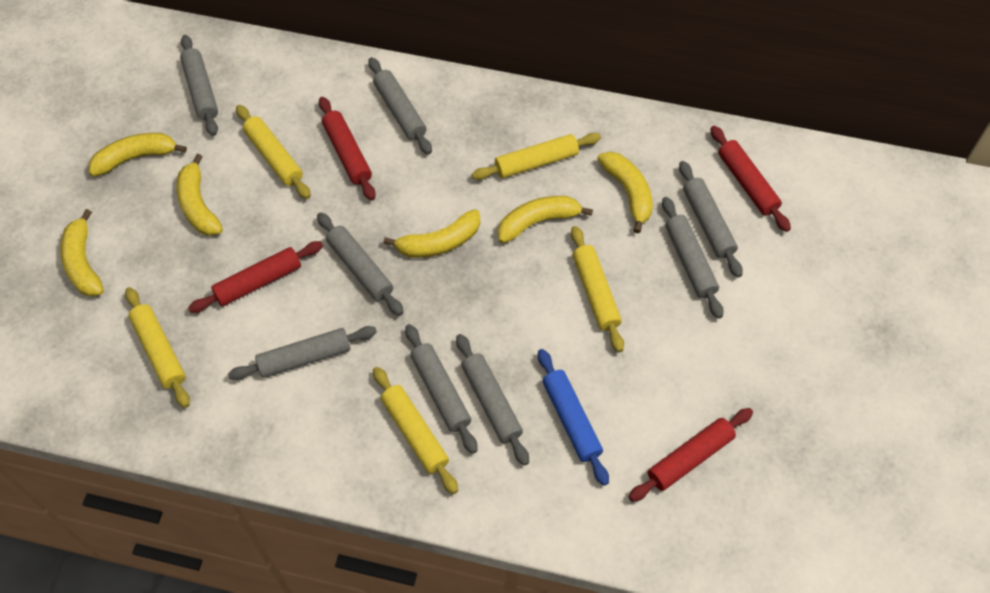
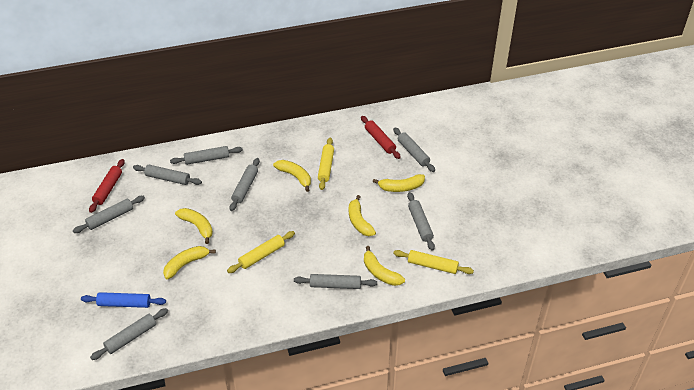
red rolling pin: [188,241,323,313] [319,97,376,201] [629,408,753,502] [710,126,791,232] = 4 -> [89,159,125,213] [361,116,401,159] = 2
yellow rolling pin: [125,287,190,408] [236,105,311,199] [373,367,458,494] [472,133,601,180] [571,226,624,352] = 5 -> [227,231,295,273] [318,138,334,190] [393,250,474,274] = 3

